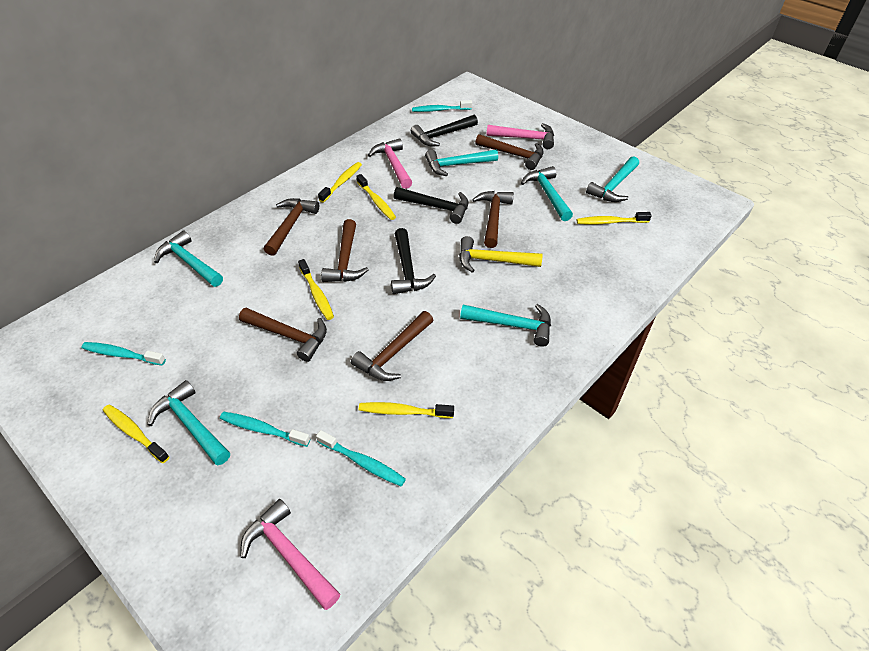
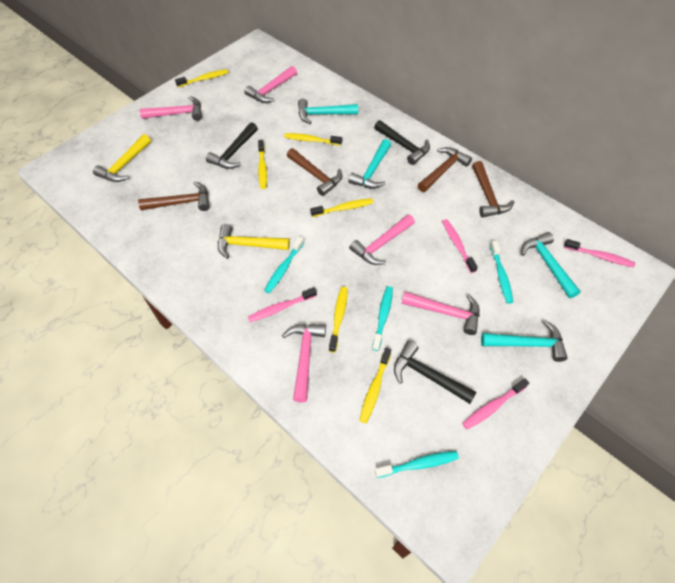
brown hammer: [239,308,327,362] [264,198,319,256] [321,219,368,282] [351,311,433,381] [472,191,514,248] [475,134,544,170] = 6 -> [138,182,210,211] [287,148,342,196] [418,147,472,192] [472,161,514,218] = 4
pink hammer: [240,499,340,610] [368,138,412,189] [486,123,554,149] = 3 -> [140,96,202,121] [244,66,297,103] [282,324,326,402] [349,215,415,265] [402,292,480,335] = 5
pink toothbrush: none = 0 -> [248,287,317,322] [442,219,478,273] [462,379,529,430] [564,239,635,267] = 4
turquoise hammer: [148,380,230,465] [154,231,223,287] [425,149,498,176] [460,304,551,347] [521,166,573,221] [586,156,639,202] = 6 -> [298,99,358,124] [348,139,391,189] [481,320,568,362] [521,232,581,298] = 4
yellow hammer: [459,236,543,273] = 1 -> [93,134,151,182] [218,224,290,259] = 2

